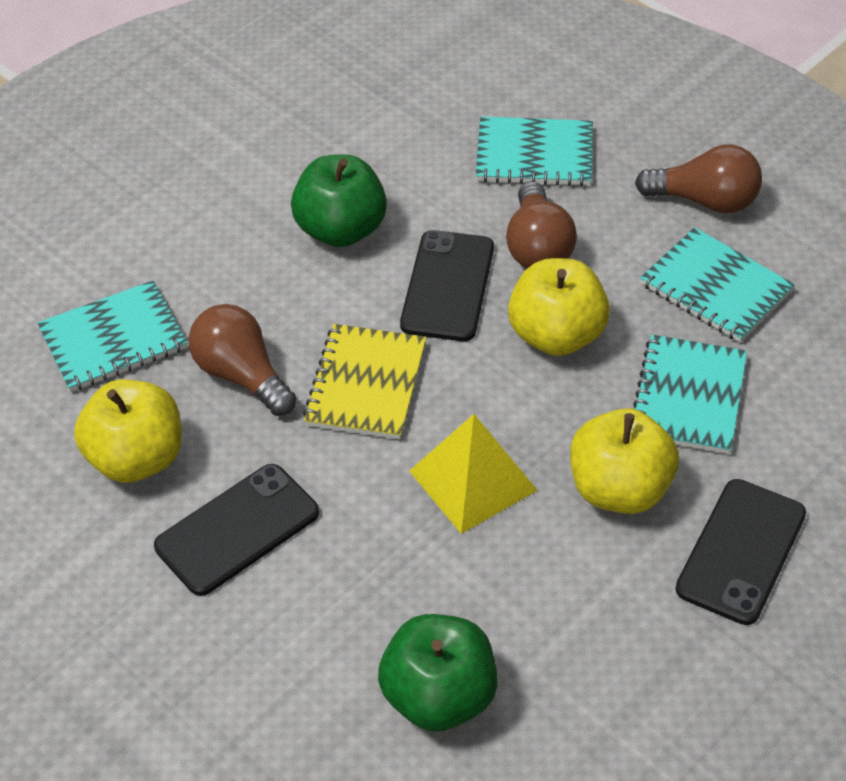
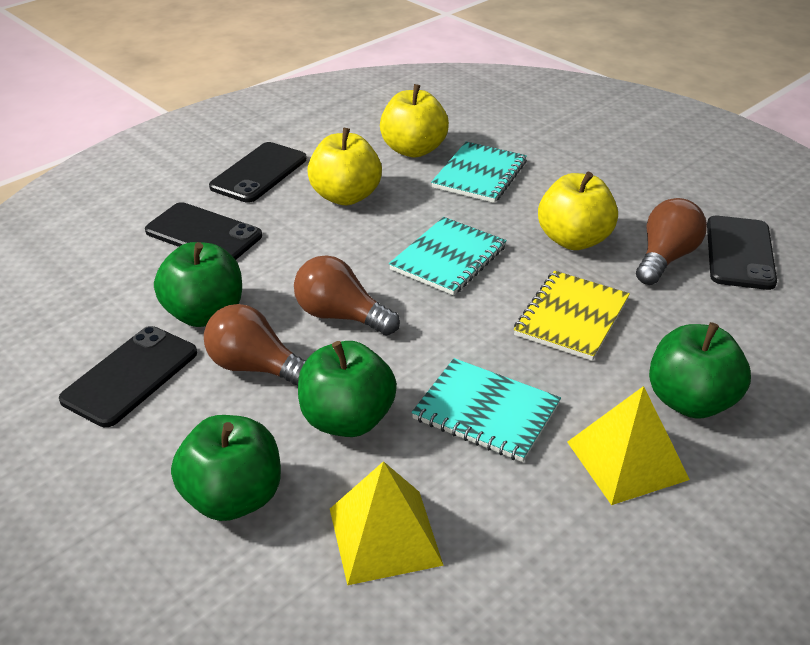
black phone: [154,464,319,596] [400,230,494,341] [675,479,806,625] = 3 -> [59,326,197,427] [145,202,262,260] [209,142,307,203] [707,216,777,290] = 4
green apple: [291,155,387,247] [378,614,498,732] = 2 -> [154,242,242,327] [171,415,281,521] [298,341,397,437] [649,322,751,419] = 4
turquoise notebook: [37,281,188,392] [476,117,593,186] [633,335,747,454] [640,227,795,342] = 4 -> [389,217,507,295] [412,358,561,462] [431,141,527,203] = 3
yellow pyramid: [409,414,538,534] = 1 -> [330,461,444,585] [567,386,690,505] = 2

